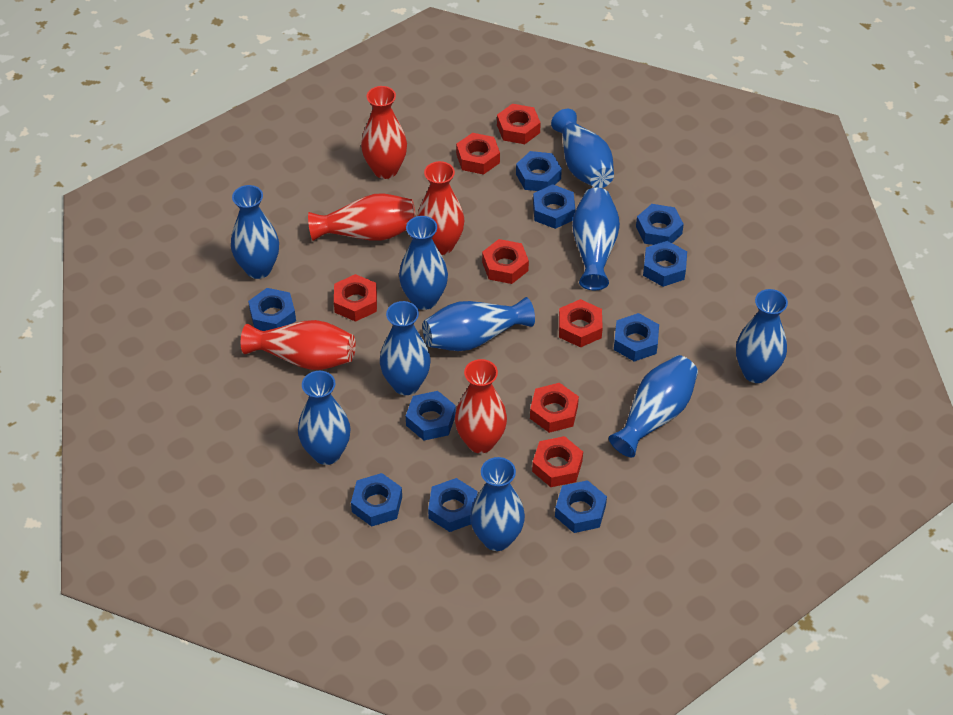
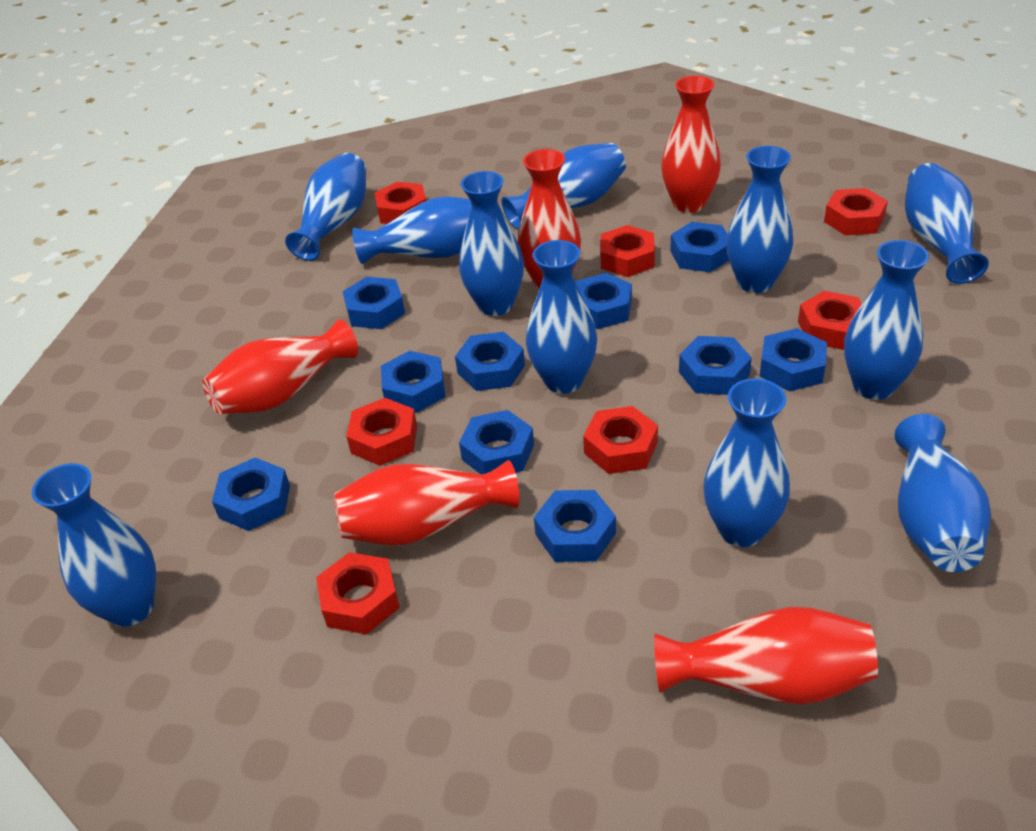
blue vase: [231,185,279,279] [298,371,350,465] [380,301,430,395] [399,216,448,310] [422,297,535,351] [470,457,525,551] [551,109,614,188] [572,188,620,290] [609,355,698,458] [736,289,788,383] = 10 -> [32,463,156,627] [285,153,366,261] [352,196,472,264] [459,171,524,316] [501,143,626,230] [526,240,597,394] [703,378,790,547] [726,146,793,293] [844,240,929,400] [895,414,991,572] [905,163,989,284] = 11

